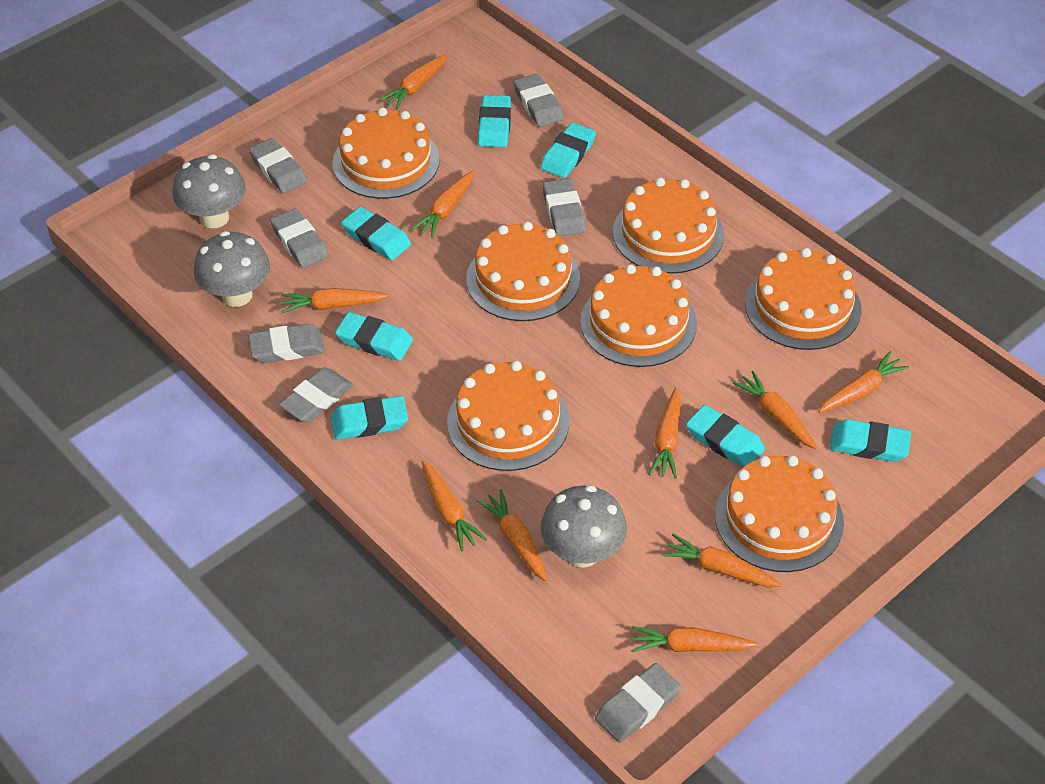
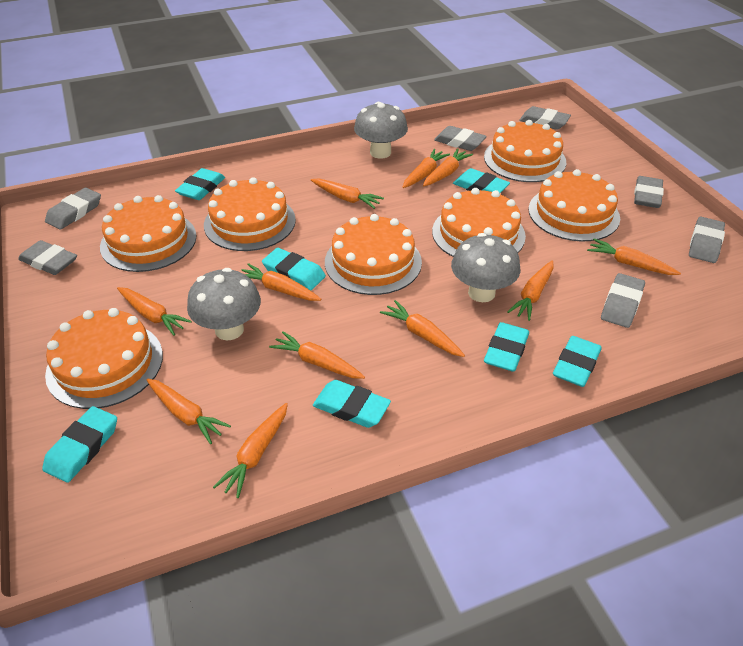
orange carrot: [281,288,388,313] [379,54,448,109] [411,171,474,238] [422,461,487,551] [477,489,548,582] [631,626,758,652] [649,388,681,478] [663,534,782,587] [733,371,817,449] [818,352,909,413] = 10 -> [117,287,192,336] [146,379,231,444] [213,403,288,498] [241,263,321,301] [269,331,365,379] [311,179,384,209] [380,300,465,357] [402,149,450,188] [423,149,473,186] [507,261,554,321] [587,238,681,275] = 11

